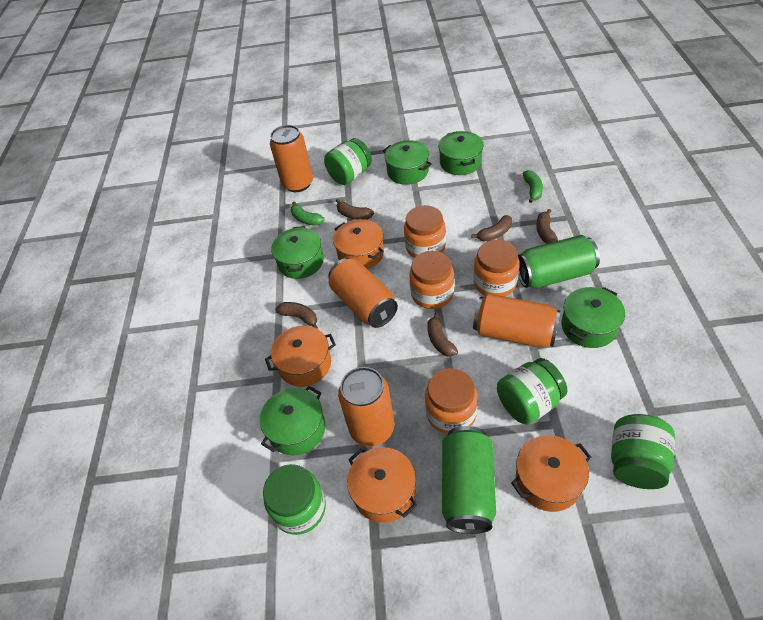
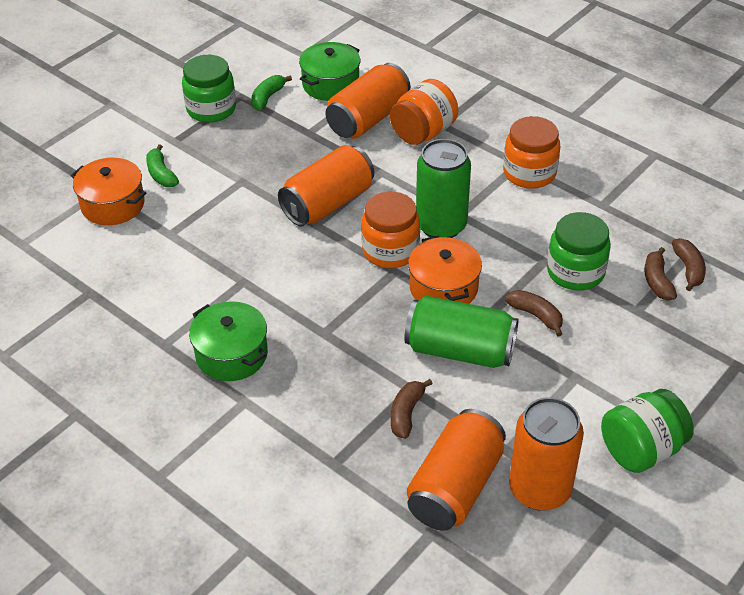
brown banana: [276,302,318,328] [336,199,374,220] [427,312,458,357] [471,215,512,242] [536,209,558,244] = 5 -> [391,379,433,439] [505,290,563,336] [644,247,677,300] [672,238,706,291] = 4
green jar: [263,464,326,535] [324,138,372,185] [497,358,567,425] [611,414,675,489] = 4 -> [182,55,236,123] [547,212,611,290] [601,389,694,473] = 3
green pot: [260,386,325,456] [271,226,324,279] [383,140,432,185] [438,131,484,175] [561,287,625,348] = 5 -> [189,301,268,381] [299,42,360,101] = 2
orange jar: [404,205,446,258] [409,251,454,309] [425,368,478,434] [473,240,520,296] = 4 -> [361,192,420,268] [390,79,458,145] [503,116,560,189] = 3
orange pot: [265,326,336,387] [333,219,384,269] [347,447,417,523] [511,435,592,512] = 4 -> [71,158,146,225] [408,236,482,304] = 2

